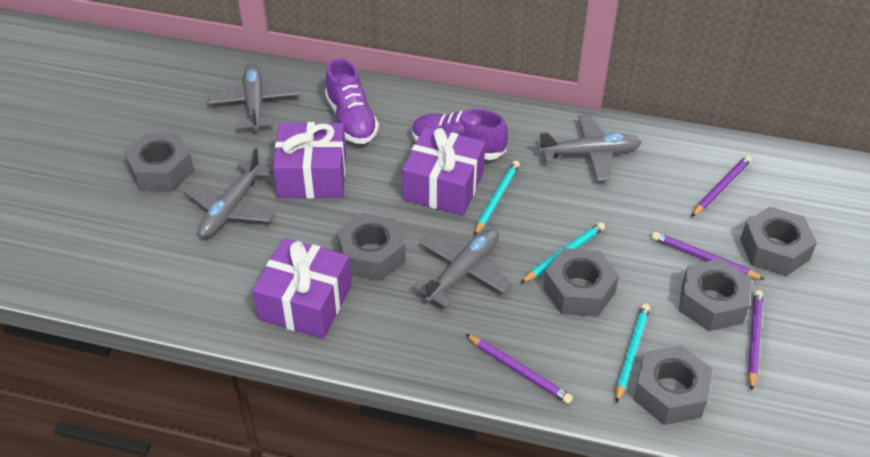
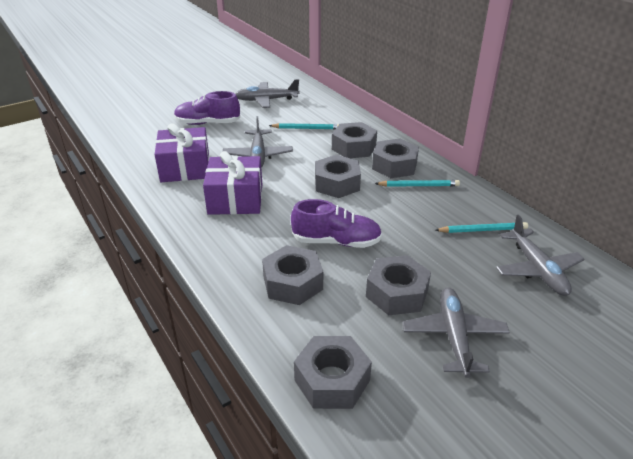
purple gift: [252,238,352,339] [273,122,346,199] [402,127,485,215] = 3 -> [154,123,209,182] [203,151,262,215] = 2
purple pencil: [466,334,573,404] [652,232,765,280] [691,155,752,217] [748,290,763,391] = 4 -> none = 0

